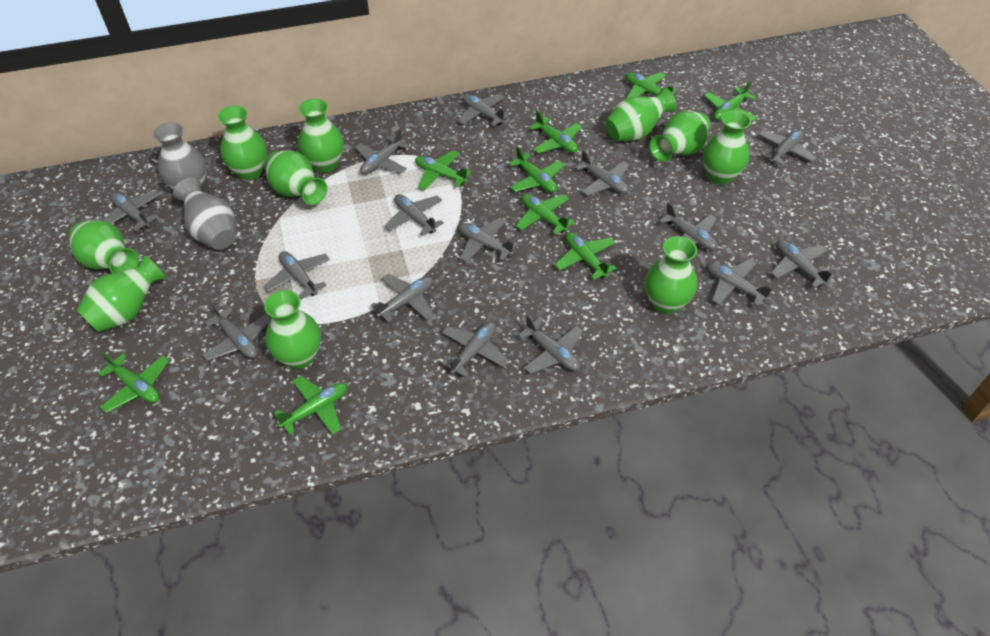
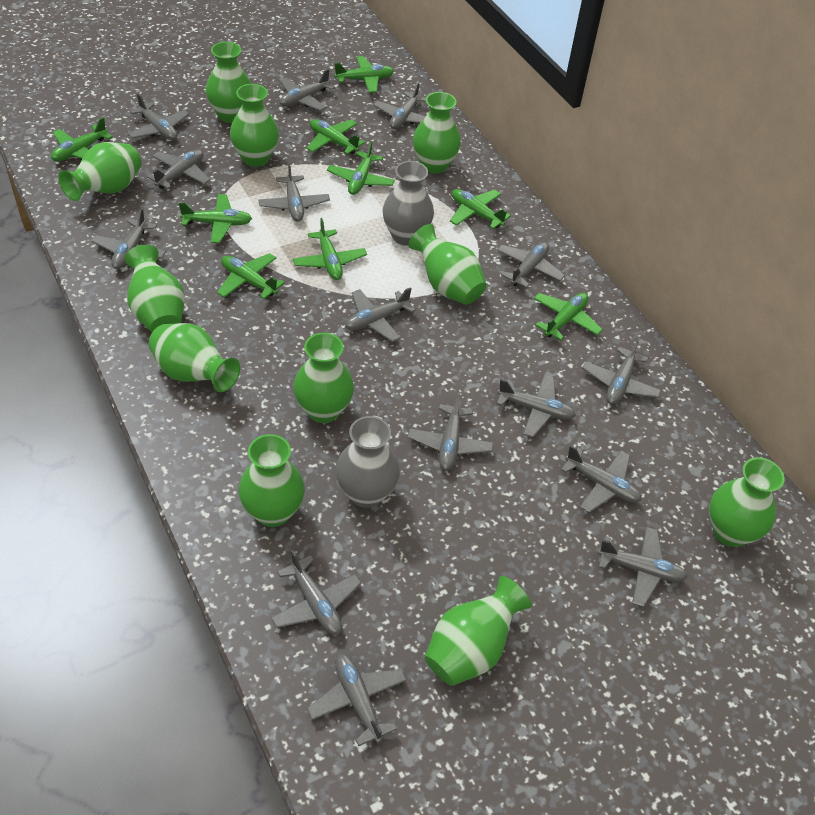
green vase: [69,220,139,273] [77,255,167,332] [218,106,267,180] [264,150,327,205] [264,290,321,369] [298,99,344,173] [605,87,677,141] [645,236,697,314] [649,111,711,162] [703,110,751,185] = 10 -> [58,142,141,201] [125,245,185,332] [149,323,240,392] [206,42,251,123] [230,84,279,167] [239,434,305,527] [293,333,354,423] [408,224,487,305] [413,92,461,174] [425,576,532,686] [709,457,784,547] = 11

